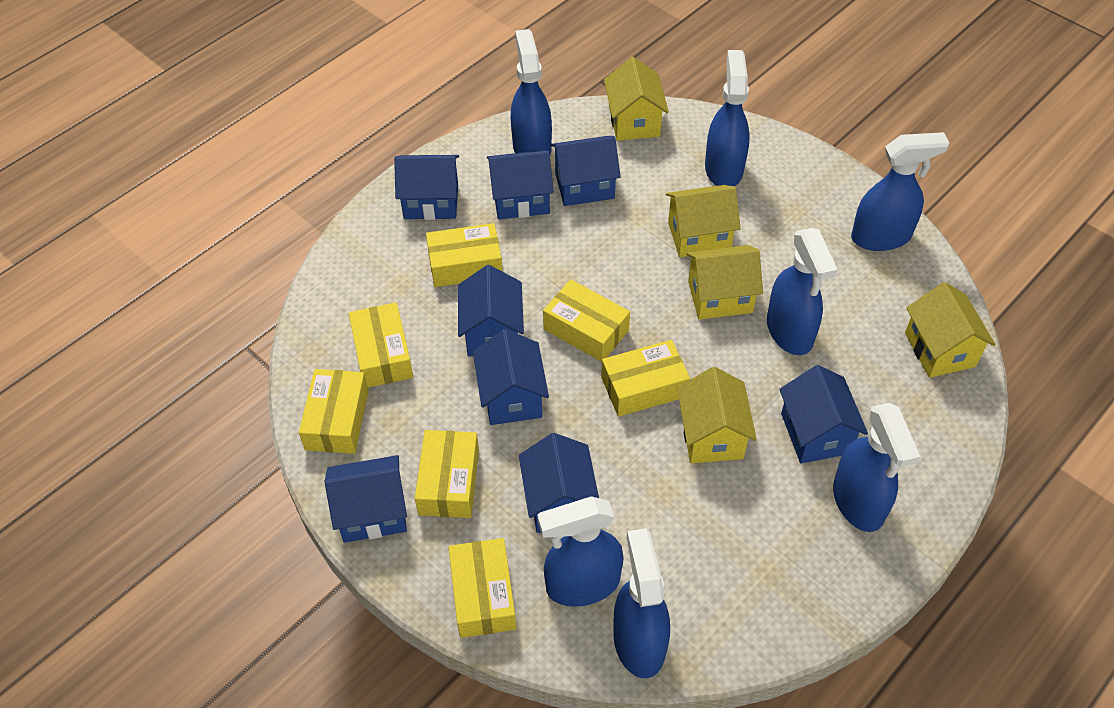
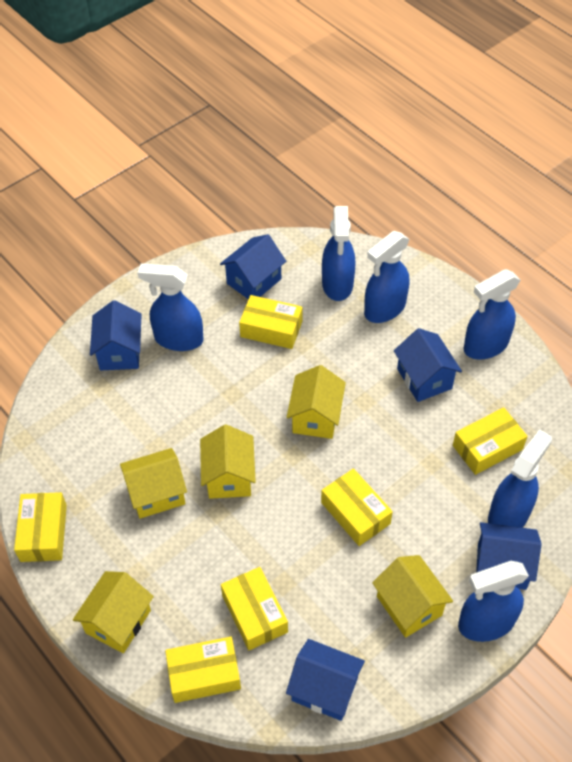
blue house: [325,455,407,543] [394,155,459,220] [458,265,524,356] [473,329,549,425] [487,150,554,219] [519,433,599,533] [551,136,621,206] [779,365,868,463] = 8 -> [90,300,142,370] [220,234,286,299] [286,639,365,721] [394,328,462,402] [476,522,542,590] = 5
blue spray bottle: [511,29,552,154] [537,496,624,607] [613,528,670,678] [705,50,750,186] [767,228,838,355] [833,403,920,532] [851,132,949,251] = 7 -> [137,264,203,351] [322,206,355,301] [364,231,409,323] [458,561,529,642] [464,269,520,360] [488,429,552,528] = 6
yellow box: [299,369,369,454] [349,303,413,388] [415,430,479,518] [426,223,503,287] [448,538,516,638] [543,279,630,362] [601,340,690,417] = 7 -> [14,492,67,562] [165,637,241,703] [221,567,288,650] [239,295,302,349] [321,469,393,546] [453,407,528,475] = 6

